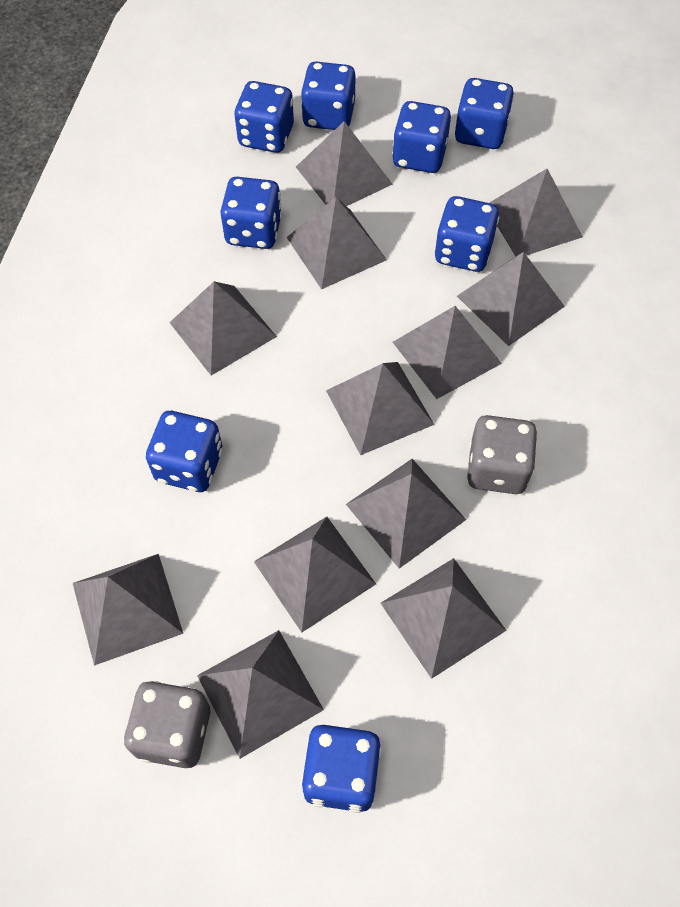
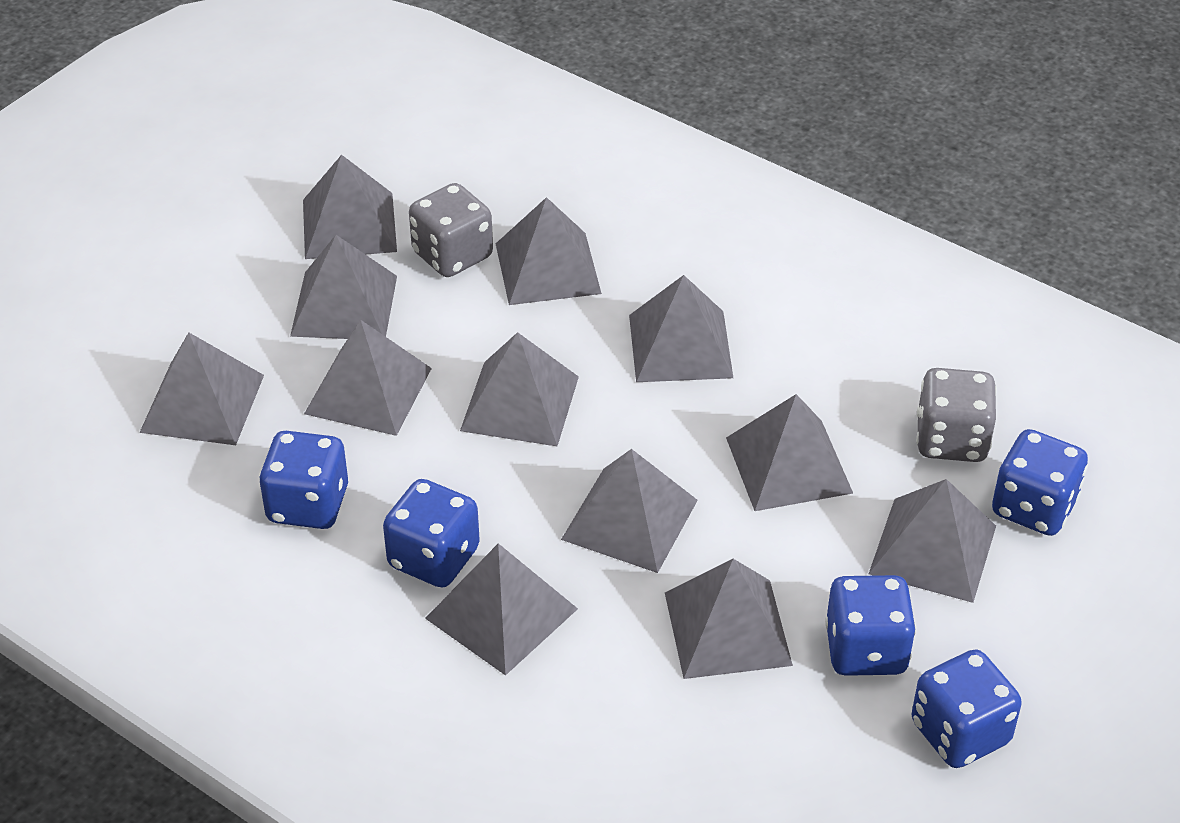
blue dice: [146,411,223,492] [220,177,282,249] [234,81,294,153] [301,62,356,130] [301,725,381,813] [392,101,451,173] [434,196,499,272] [455,78,514,149] = 8 -> [259,431,348,529] [383,479,480,588] [825,575,916,676] [912,649,1022,768] [992,429,1088,536] = 5

